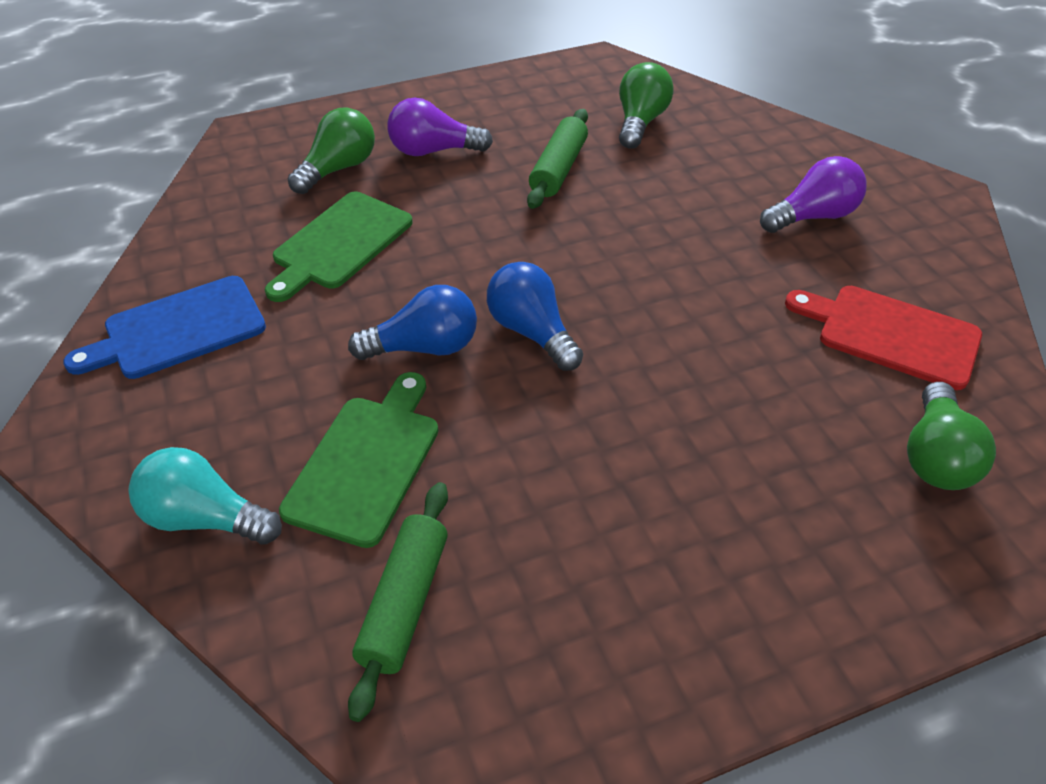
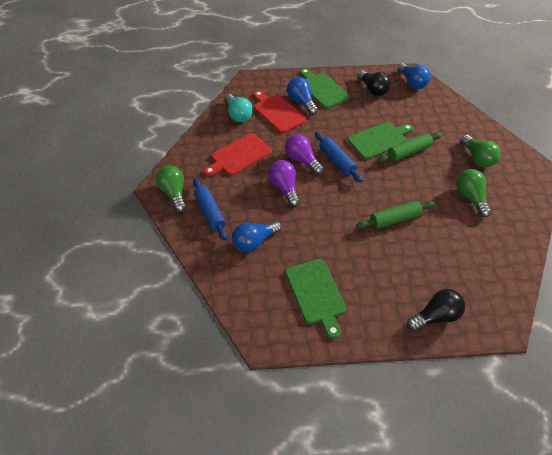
black light bulb: none = 0 -> [357,70,391,96] [407,289,465,331] = 2
blue cutting board: [63,276,266,379] = 1 -> none = 0
blue light bulb: [348,285,477,360] [487,262,583,371] = 2 -> [232,221,281,252] [287,77,318,115] [397,63,431,89] = 3
blue rolling pin: none = 0 -> [193,178,227,240] [315,132,363,183] = 2
green cutting board: [265,192,413,302] [279,372,438,548] = 2 -> [286,259,346,339] [300,68,350,109] [348,122,414,160] = 3
red cutting board: [785,286,982,390] = 1 -> [204,133,272,177] [254,91,306,133] = 2

